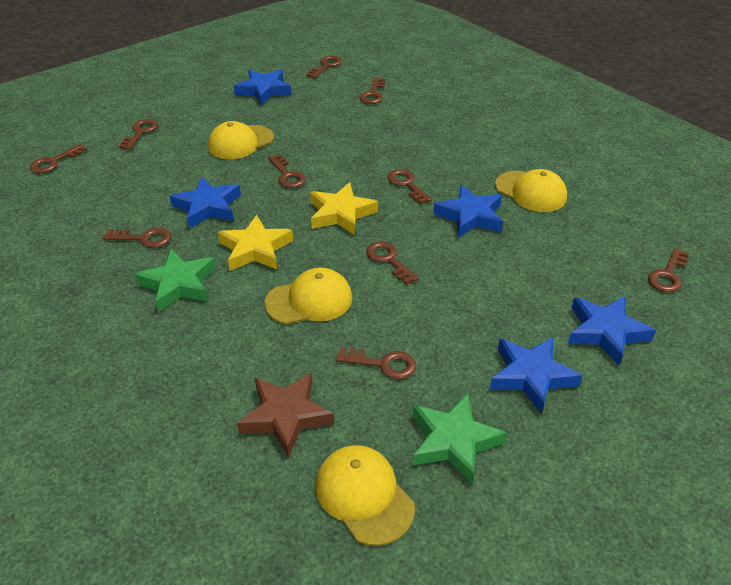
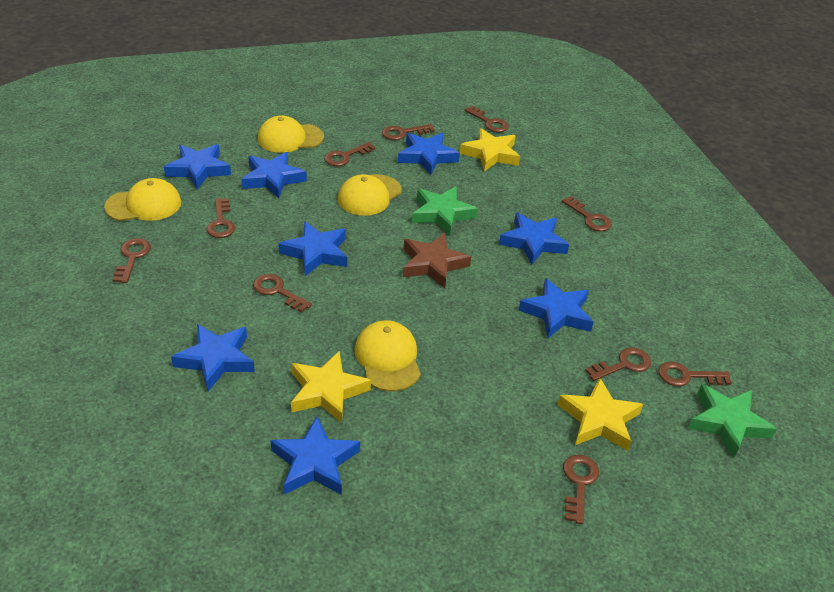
blue star: [170,177,241,229] [234,69,292,105] [433,185,503,238] [490,337,583,414] [568,296,656,365] = 5 -> [164,144,231,189] [171,324,255,391] [242,152,307,198] [270,416,360,495] [278,221,347,276] [398,133,460,175] [499,213,569,265] [519,278,594,338] = 8
yellow star: [218,215,293,271] [310,183,378,235] = 2 -> [291,351,371,423] [460,128,520,171] [558,378,643,451] = 3

